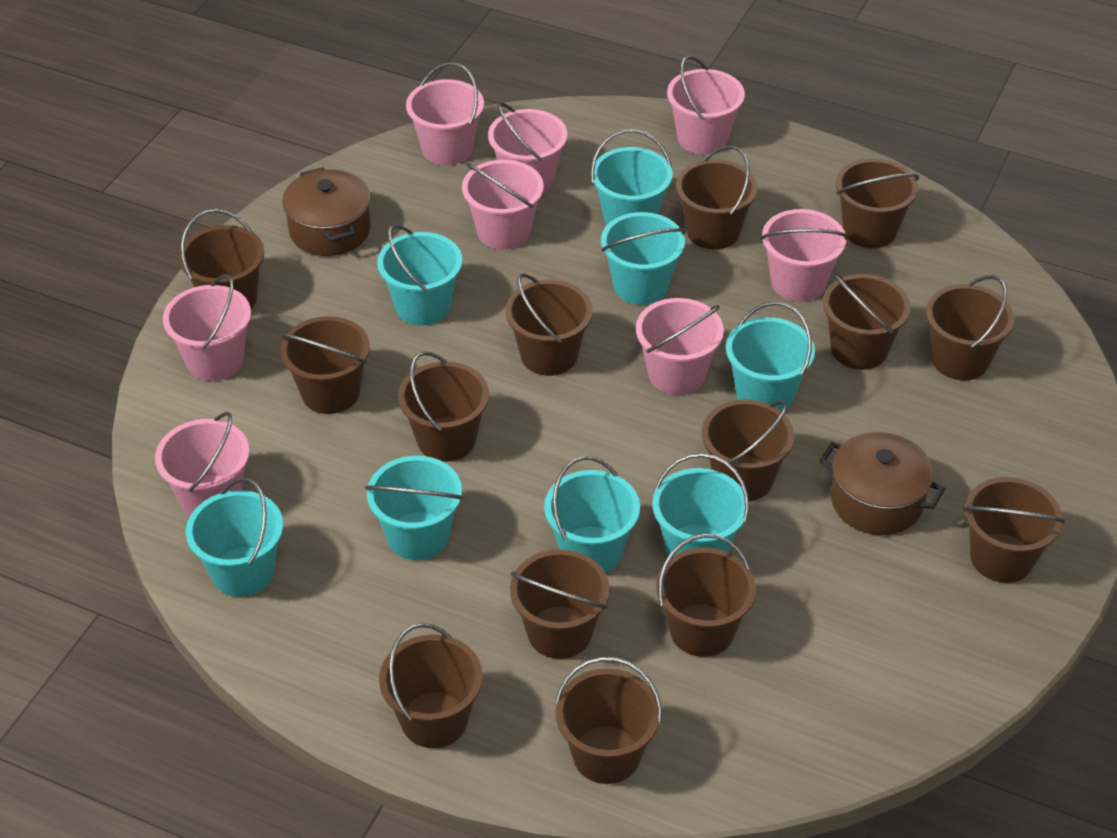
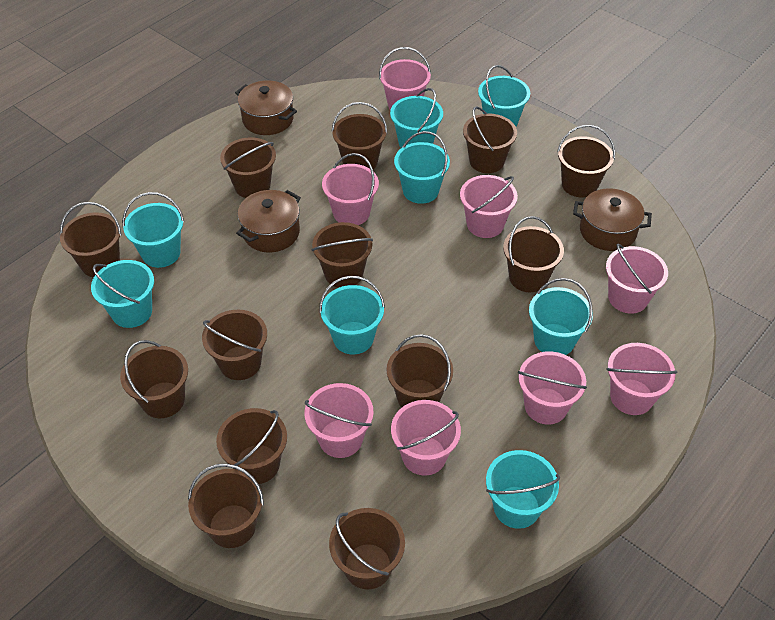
brown bucket: [179,209,264,309] [281,316,370,414] [379,623,483,748] [398,351,489,462] [505,274,593,376] [510,549,610,659] [555,657,662,784] [657,534,756,657] [676,145,758,249] [702,399,794,501] [823,272,911,370] [836,158,919,248] [926,275,1014,380] [963,477,1065,583] = 14 -> [60,202,122,278] [120,340,188,418] [188,464,264,548] [202,310,267,380] [216,408,287,484] [220,137,276,198] [312,222,373,288] [329,508,405,590] [331,102,387,169] [387,334,453,408] [463,106,517,173] [503,216,564,292] [557,125,615,198] = 13
brown pot: [282,167,371,256] [819,432,945,535] = 2 -> [235,80,297,135] [236,190,301,252] [573,188,652,251] = 3

